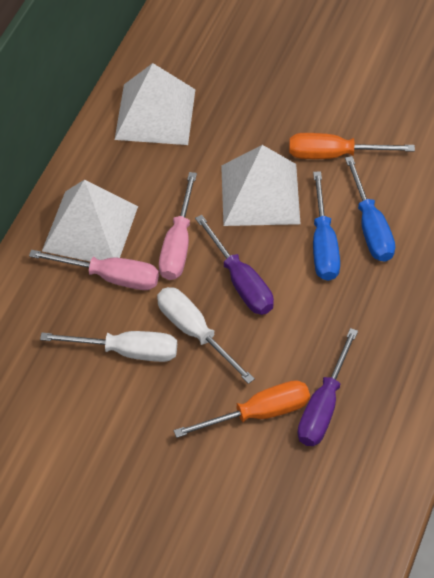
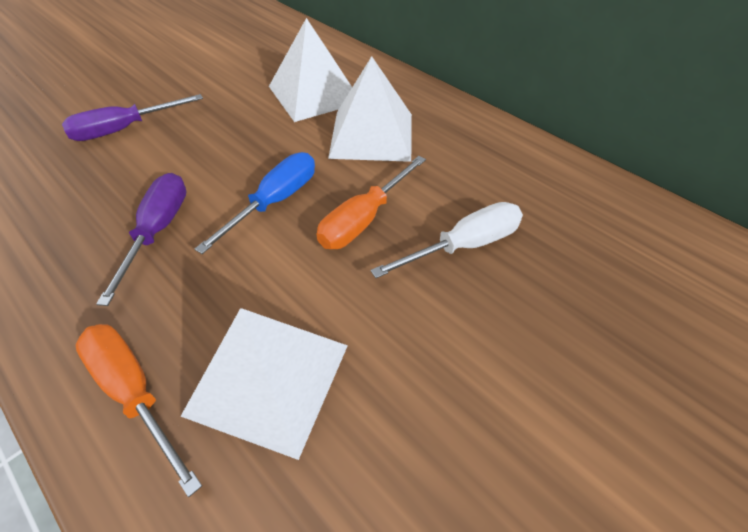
blue screwdriver: [313,171,340,281] [345,156,395,262] = 2 -> [195,152,315,254] = 1
pink screwdriver: [29,250,159,290] [159,172,197,280] = 2 -> none = 0
white screwdriver: [40,331,177,362] [157,287,255,384] = 2 -> [370,202,523,278] = 1

